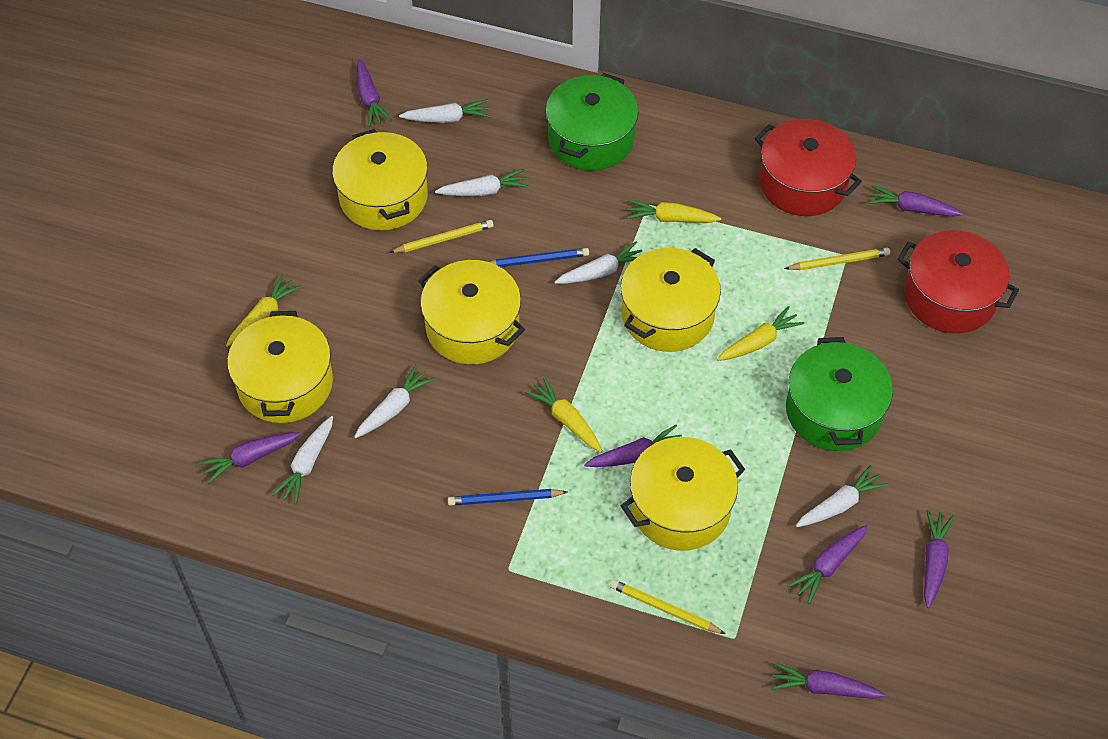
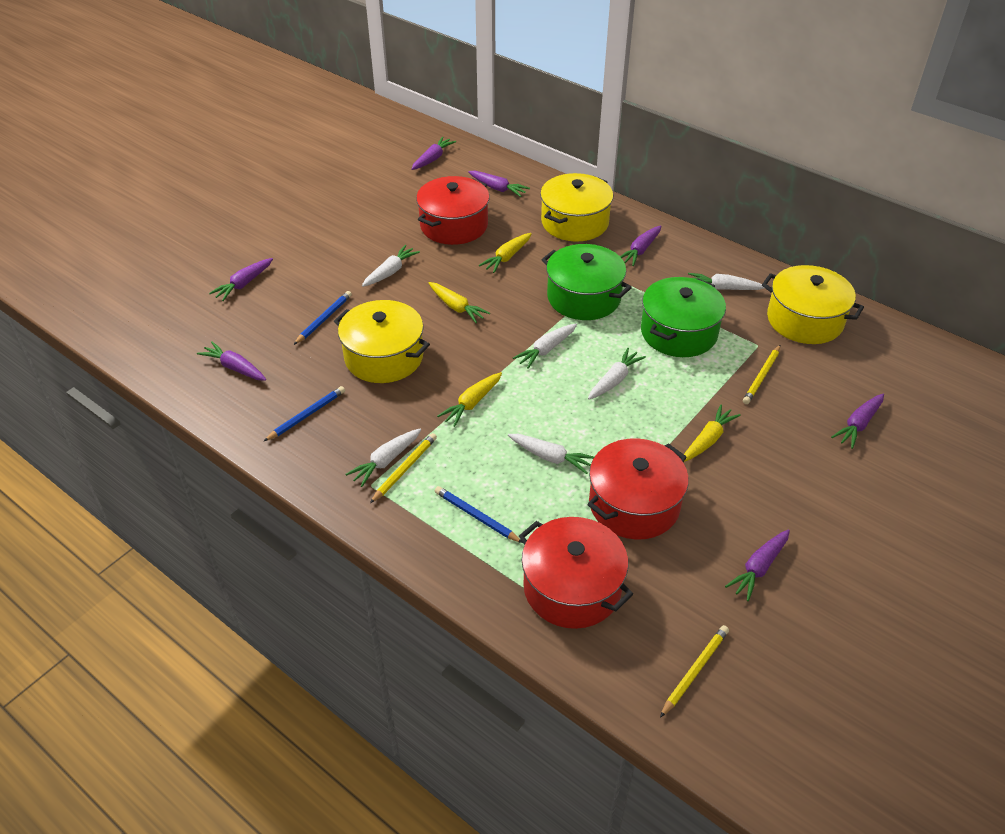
blue pencil: [448,489,567,506] [490,248,589,267] = 2 -> [263,386,345,442] [294,291,352,345] [435,486,523,543] = 3
red pot: [755,119,862,216] [898,230,1019,333] = 2 -> [416,176,490,245] [519,517,633,629] [587,438,689,540] = 3
yellow pot: [227,311,333,423] [332,129,428,230] [418,260,525,364] [621,248,721,352] [621,437,745,551] = 5 -> [334,300,430,383] [540,173,613,242] [762,265,864,344] = 3

